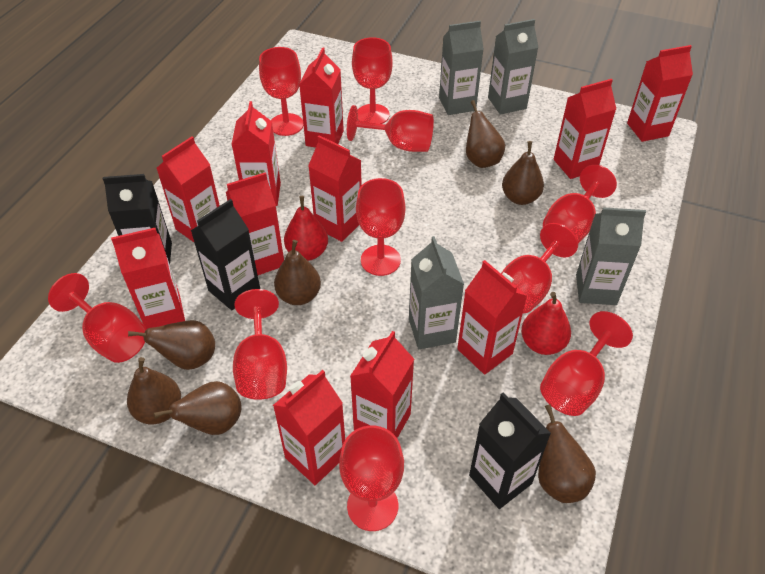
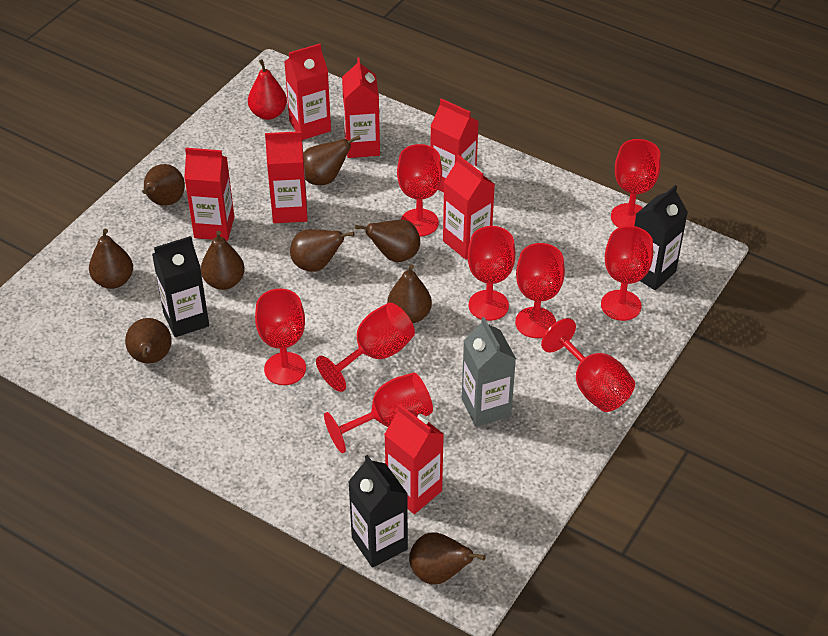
brown pear: [127,357,181,424] [128,320,215,370] [153,381,241,435] [274,240,321,305] [466,100,505,168] [502,141,544,205] [538,404,596,503] = 7 -> [89,229,133,289] [125,318,171,364] [142,164,185,206] [201,231,245,290] [290,229,355,272] [303,135,361,185] [355,220,420,262] [387,264,432,323] [409,532,486,585] = 9
grey carton: [409,236,464,349] [439,21,484,115] [488,19,539,115] [576,207,646,305] = 4 -> [462,317,516,427] = 1
red carton: [111,228,185,329] [157,137,220,242] [225,172,284,275] [231,101,281,206] [273,370,345,485] [299,47,344,147] [308,135,362,242] [350,331,414,438] [457,260,527,375] [554,79,616,179] [627,45,693,142] = 11 -> [184,148,234,241] [265,131,308,223] [284,44,331,140] [342,58,380,158] [384,404,444,514] [430,98,479,193] [443,155,495,259] = 7
red goblet: [48,273,147,363] [233,289,287,400] [259,47,303,136] [339,425,404,531] [347,105,434,152] [352,37,393,124] [356,178,405,276] [501,223,578,313] [540,311,633,416] [543,165,617,243] = 10 -> [255,289,306,385] [316,303,415,392] [324,373,433,453] [397,144,442,236] [468,226,515,321] [515,243,565,338] [541,318,635,412] [601,226,653,321] [611,139,661,228] = 9
red pear: [284,196,328,261] [521,292,571,355] = 2 -> [248,59,287,120] = 1

